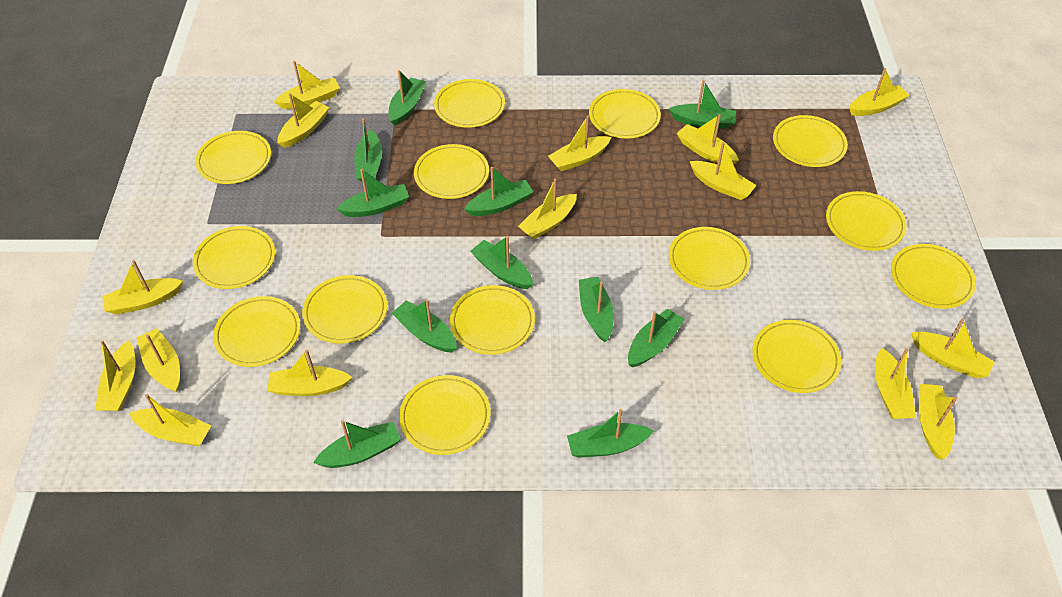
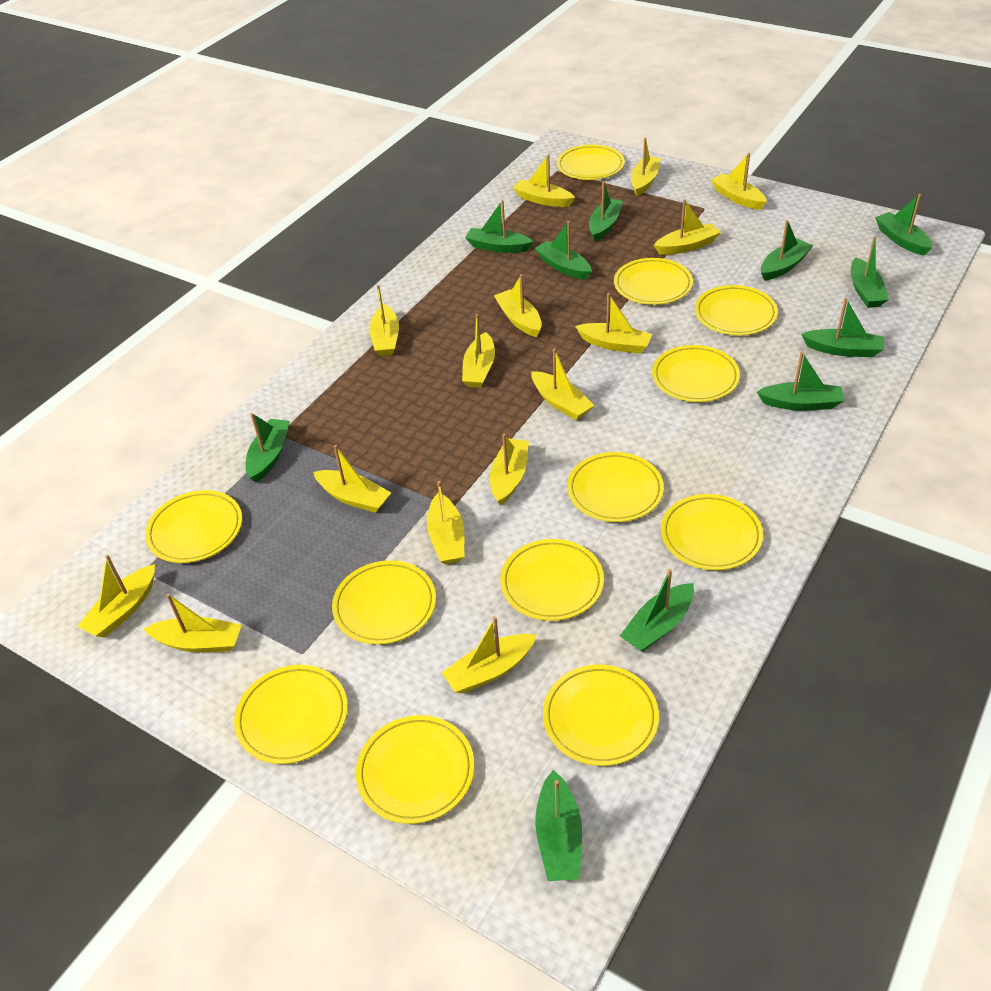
yellow plate: [193,226,275,289] [195,131,271,184] [213,296,300,367] [302,275,387,344] [399,375,491,455] [414,144,489,199] [434,79,505,128] [450,285,535,355] [589,89,661,138] [669,227,750,290] [752,320,841,393] [773,115,848,167] [826,191,907,251] [891,244,976,309] = 14 -> [145,490,242,563] [234,665,348,764] [332,560,436,644] [356,715,474,824] [500,539,604,621] [543,664,659,766] [557,145,625,180] [567,452,664,522] [614,258,693,305] [652,345,740,402] [661,494,763,570] [695,285,778,335] = 12

